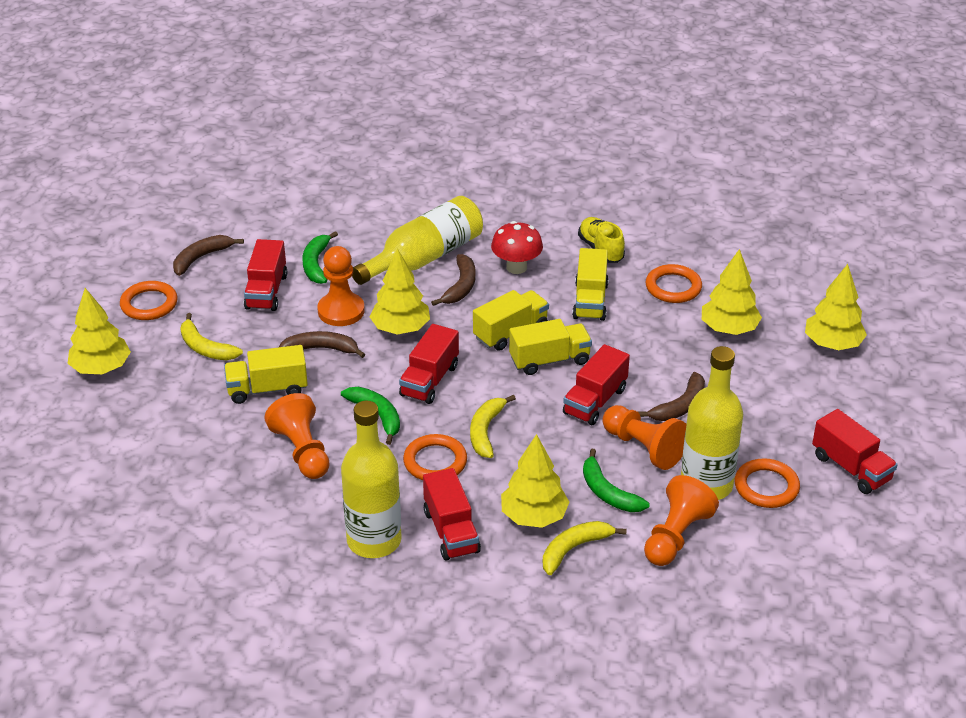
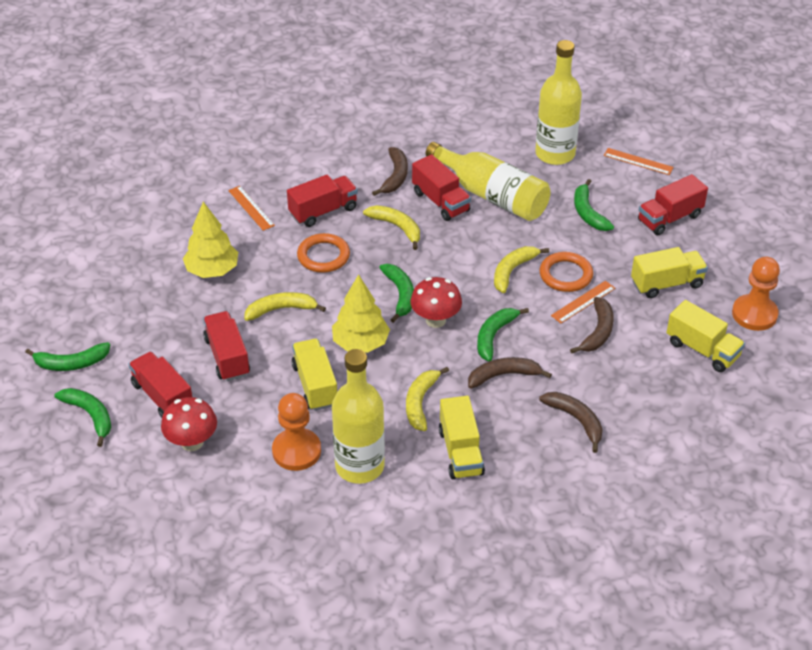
green banana: [302,231,338,284] [341,387,400,445] [583,449,650,512] = 3 -> [25,342,110,371] [54,388,111,447] [379,264,414,323] [477,308,529,361] [574,179,614,231] = 5
orange pawn: [264,393,330,479] [317,246,365,326] [602,405,686,470] [644,475,719,566] = 4 -> [272,393,321,471] [732,257,780,331] = 2
orange ring: [120,281,178,320] [403,434,467,480] [645,264,702,303] [735,459,800,508] = 4 -> [297,233,350,273] [540,252,593,292] = 2
orange ruler: none = 0 -> [228,186,275,231] [551,281,615,323] [604,148,674,175] = 3
red mushroom: [491,221,543,274] = 1 -> [161,397,217,451] [410,277,462,328] = 2
yellow banana: [180,313,243,360] [470,395,516,458] [543,521,627,575] = 3 -> [244,292,326,321] [363,205,420,250] [406,367,449,431] [494,246,549,293] = 4
yellow shoe: [578,217,625,263] = 1 -> none = 0
yellow tree: [68,288,131,374] [370,248,430,334] [501,434,569,528] [702,249,762,335] [805,264,867,350] = 5 -> [183,202,238,278] [332,274,390,353] = 2

